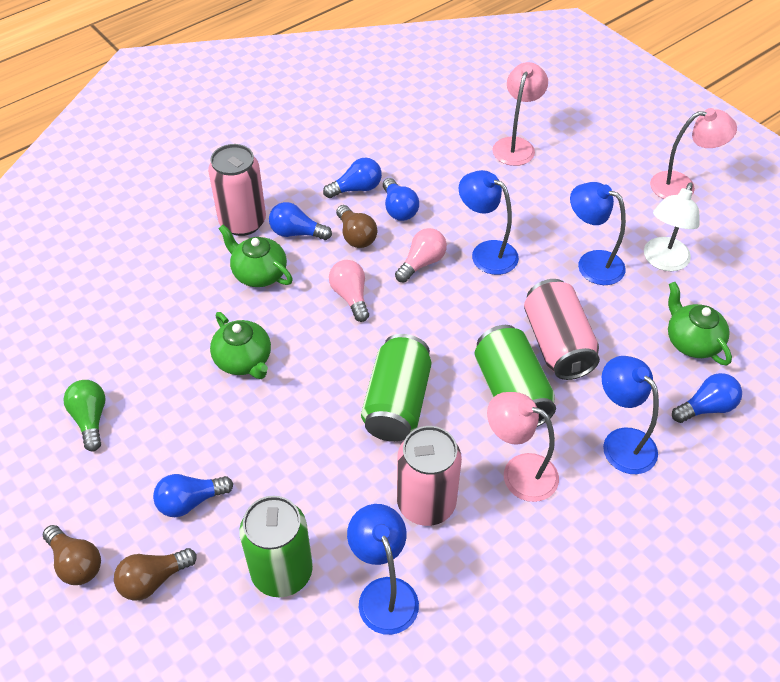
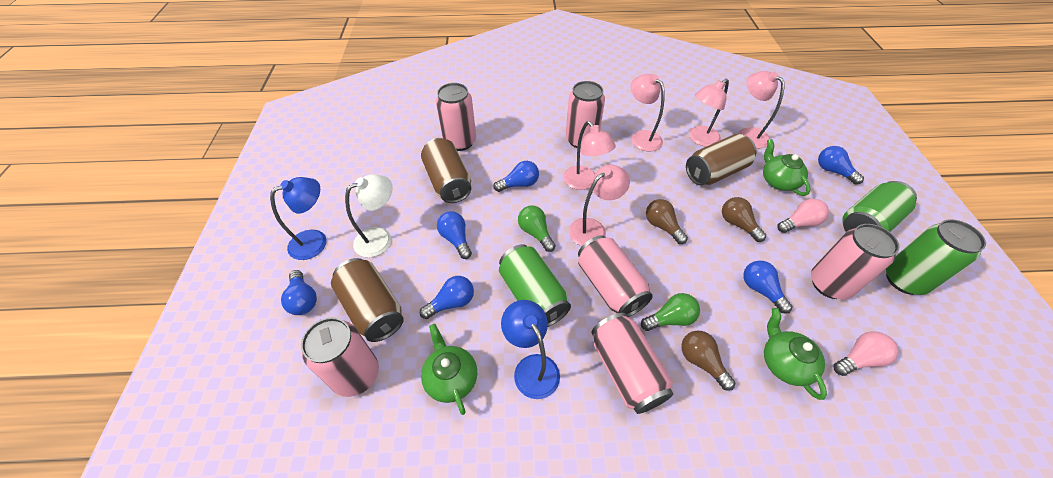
blue lamp: [347,504,419,635] [458,170,519,275] [570,182,626,285] [602,356,659,474] = 4 -> [270,177,327,260] [501,300,560,399] = 2
blue light bulb: [153,474,233,517] [269,202,332,240] [323,157,382,198] [383,178,419,221] [672,373,742,423] = 5 -> [281,270,317,315] [420,276,474,319] [437,211,472,259] [493,161,539,192] [743,260,793,314] [818,146,864,185] = 6
brown can: none = 0 -> [331,258,404,342] [421,138,471,203] [686,134,757,185] = 3
green light bulb: [63,380,106,451] = 1 -> [518,206,556,252] [641,293,700,331] = 2
pink can: [208,144,266,236] [397,426,462,526] [524,279,600,380] = 3 -> [301,317,379,397] [436,83,476,151] [566,81,605,149] [578,235,653,317] [591,313,673,414] [811,224,899,299] = 6
pink lamp: [487,392,559,502] [492,62,548,166] [650,108,737,199] = 3 -> [563,121,616,190] [569,165,630,246] [630,74,665,151] [689,79,729,147] [738,71,785,148] = 5

